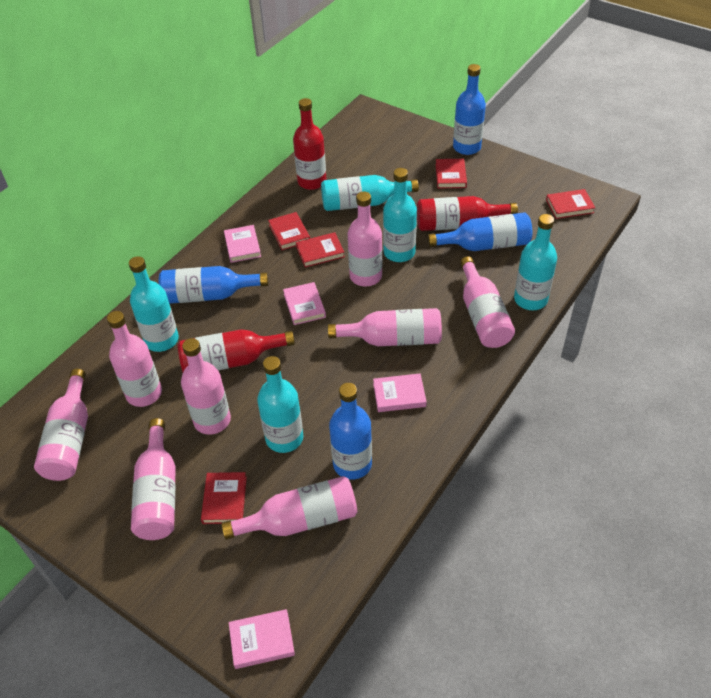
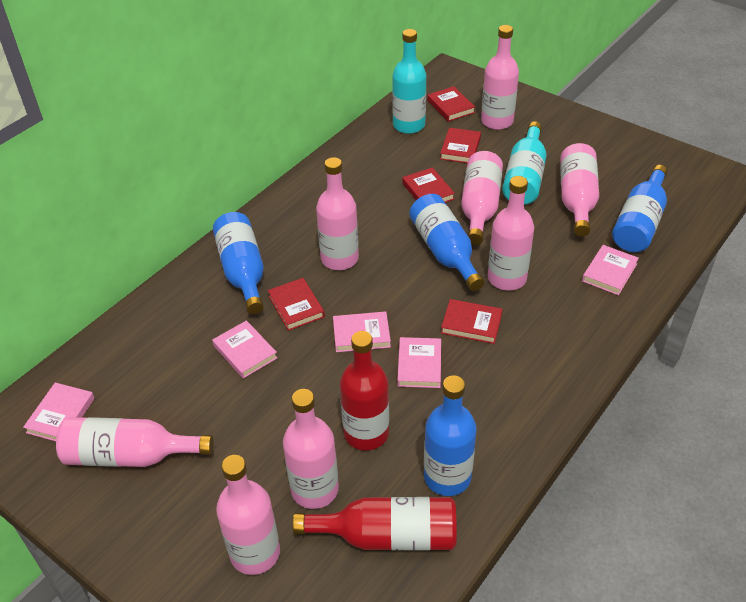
pink book: [224,225,261,263] [229,609,295,669] [283,282,326,325] [373,373,427,412] = 4 -> [23,382,95,441] [212,320,278,379] [333,311,391,352] [397,337,441,388] [582,245,639,295] = 5
red bottle: [178,329,295,372] [293,98,326,190] [417,196,518,231] = 3 -> [293,497,457,550] [340,331,389,450] = 2
turquoise bottle: [129,256,179,352] [257,356,303,453] [321,175,419,211] [383,168,417,262] [514,214,557,310] = 5 -> [392,29,426,134] [502,121,546,205] = 2

